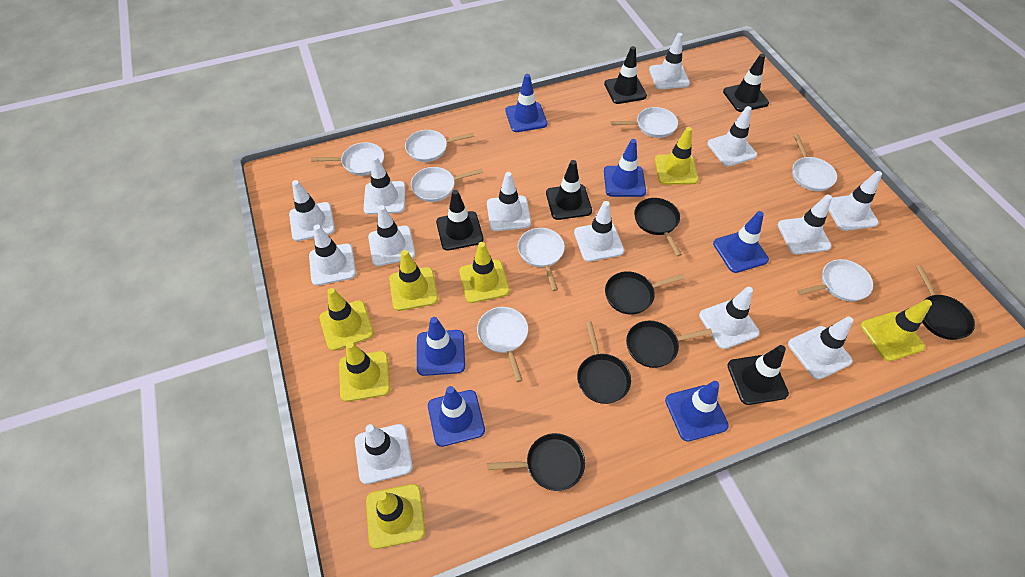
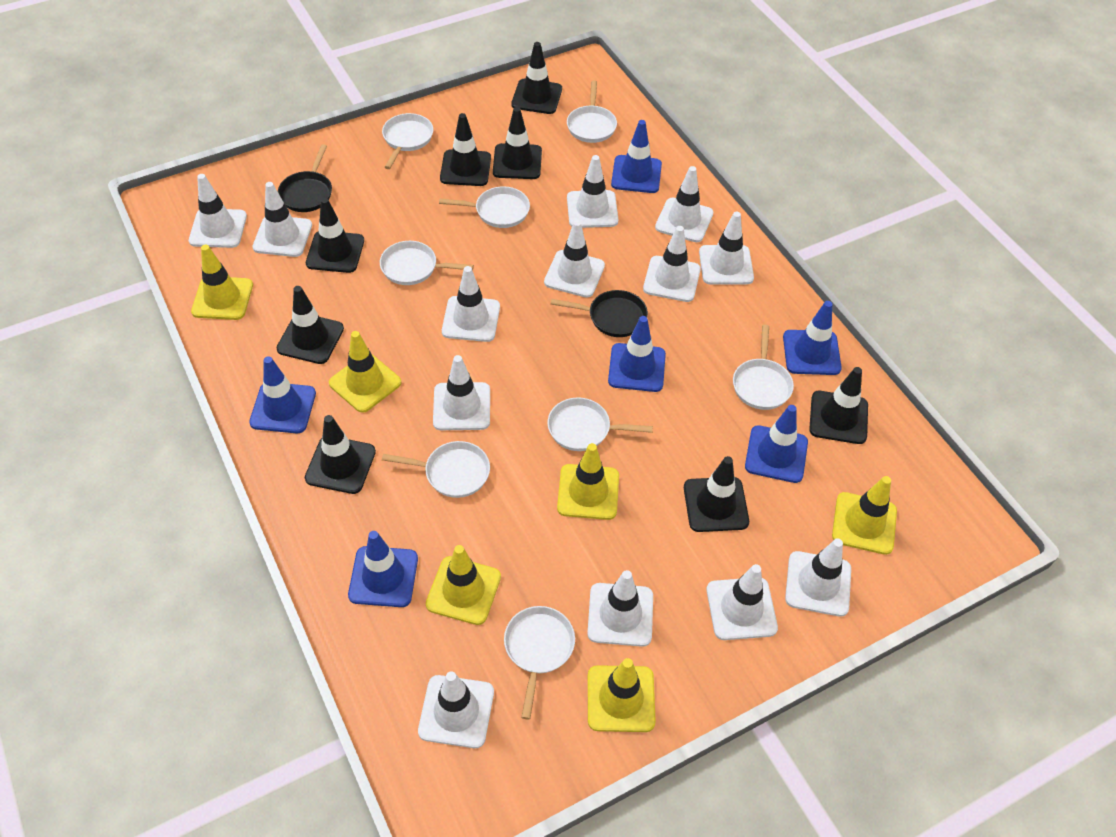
black pan: [487,433,585,491] [577,321,631,404] [605,271,685,315] [626,321,713,368] [634,198,682,256] [916,265,975,340] = 6 -> [278,144,332,212] [551,290,648,337] = 2
black traffic cone: [436,190,483,251] [546,160,592,220] [604,46,647,104] [723,54,769,112] [727,345,789,405] = 5 -> [276,286,344,364] [305,415,376,494] [306,198,364,273] [440,113,491,186] [493,107,542,179] [511,42,562,114] [684,456,749,532] [809,367,868,444] = 8
yellow traffic cone: [319,288,374,351] [339,342,390,402] [366,484,425,549] [389,250,438,311] [459,242,510,303] [655,127,699,185] [861,300,932,361] = 7 -> [191,245,253,320] [329,331,401,413] [426,545,501,625] [557,443,619,520] [588,658,656,732] [832,476,897,555] = 6

